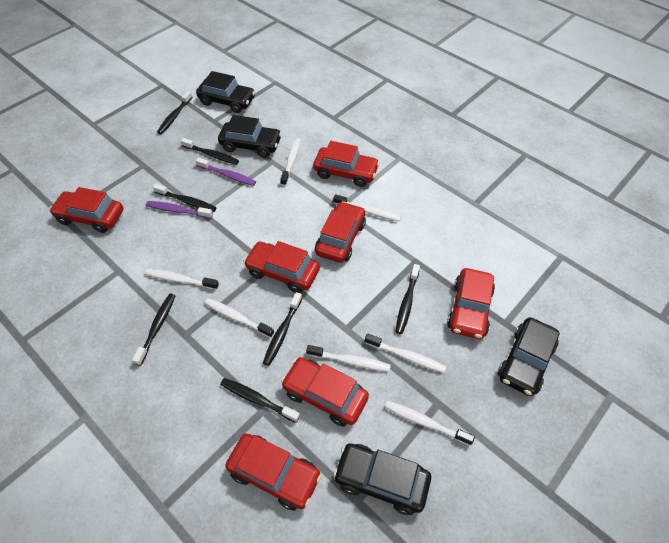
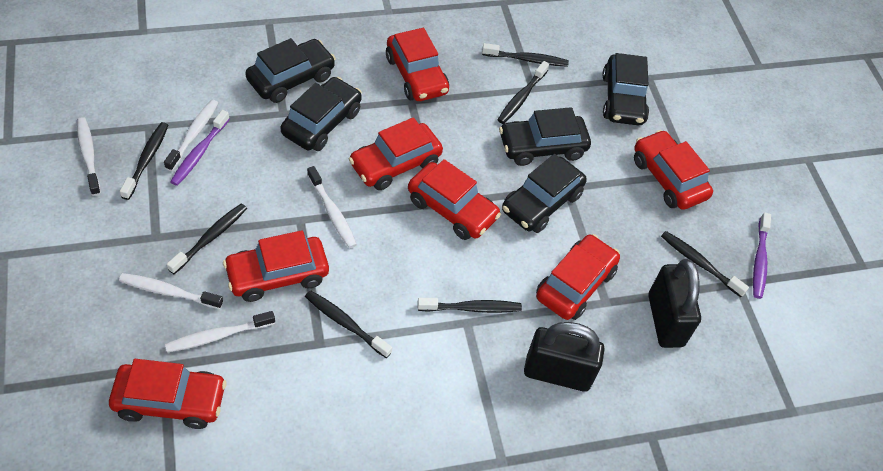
black car: [196,71,255,113] [218,115,282,157] [333,444,431,515] [498,317,560,396] = 4 -> [245,38,336,103] [281,77,362,151] [499,107,591,166] [502,154,587,233] [602,53,649,125] = 5
black padlock: none = 0 -> [524,322,605,392] [648,259,701,348] = 2
white toothbrush: [145,269,219,290] [204,298,274,338] [280,138,301,186] [306,345,391,372] [333,194,401,221] [365,333,446,373] [385,401,475,446] = 7 -> [77,117,101,196] [119,273,223,309] [164,99,218,171] [165,311,275,352] [307,166,357,248] = 5

